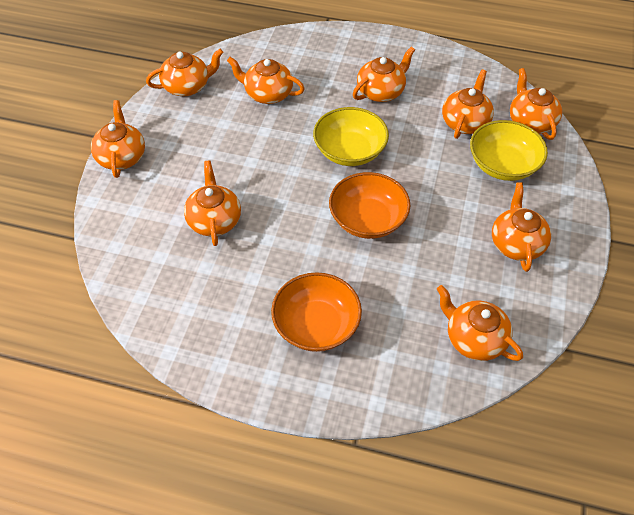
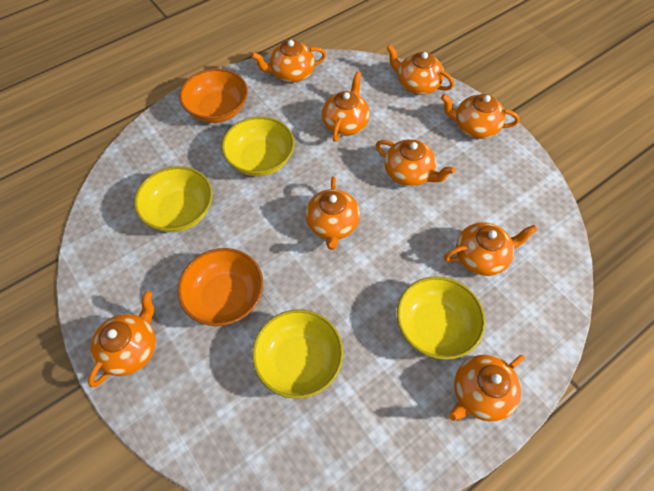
yellow bowl: [313,107,389,166] [470,120,548,181] = 2 -> [134,166,213,232] [221,117,294,176] [252,309,343,399] [397,276,485,360] = 4

